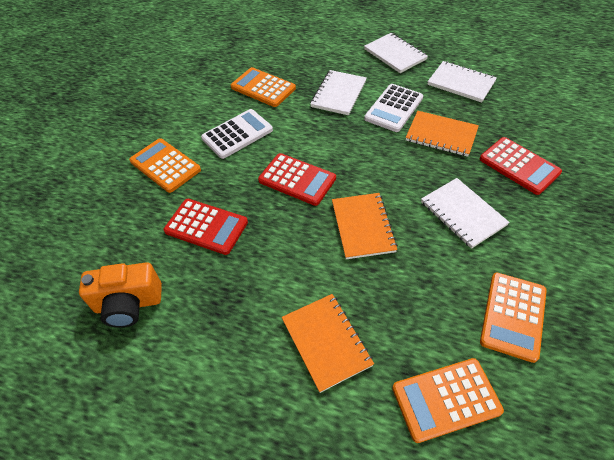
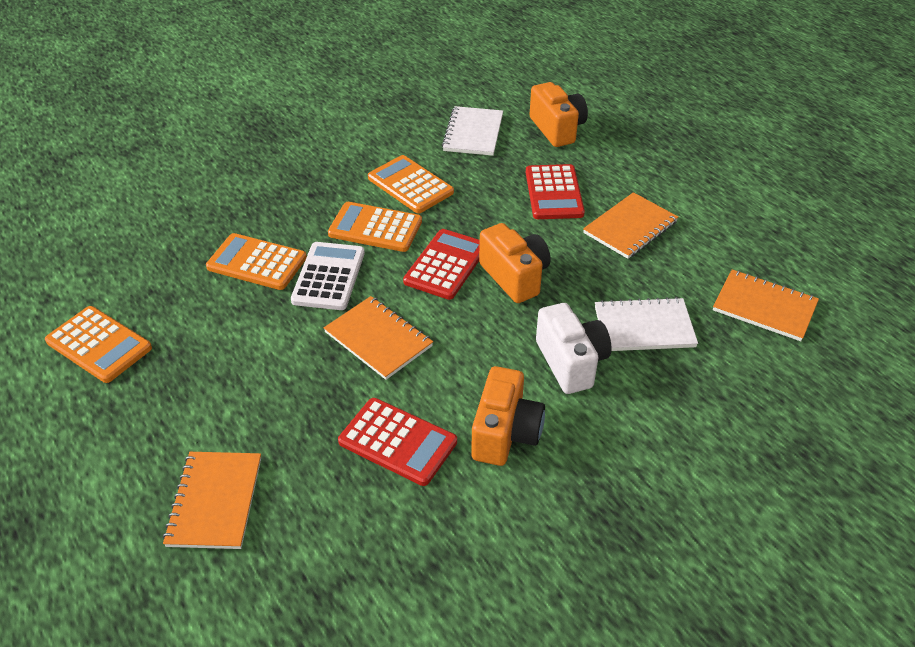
orange camera: [79,262,162,328] = 1 -> [471,366,545,466] [479,223,551,303] [529,82,588,147] = 3
orange notebook: [282,294,374,393] [332,193,398,259] [406,111,479,157] = 3 -> [163,452,261,549] [324,296,433,380] [583,192,678,259] [713,269,819,341] = 4
white calculator: [201,109,273,159] [364,84,423,132] = 2 -> [291,242,365,310] = 1
white camera: none = 0 -> [536,303,612,394] = 1
white notebook: [310,70,367,115] [364,33,428,73] [421,178,510,249] [427,61,497,103] = 4 -> [442,106,503,156] [595,297,698,351] = 2

